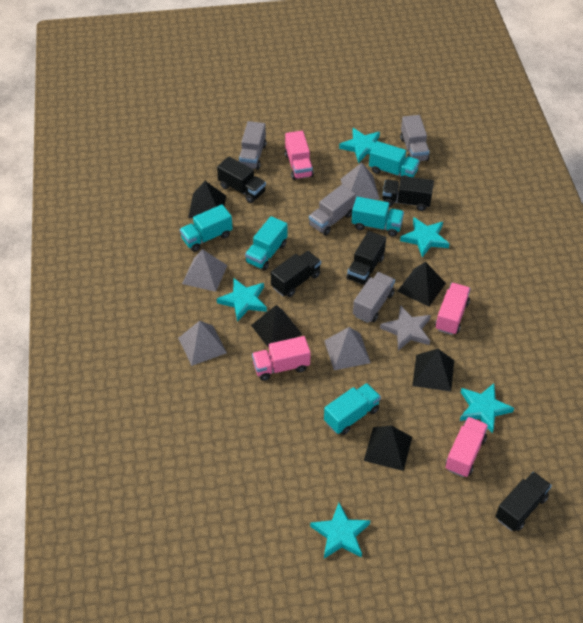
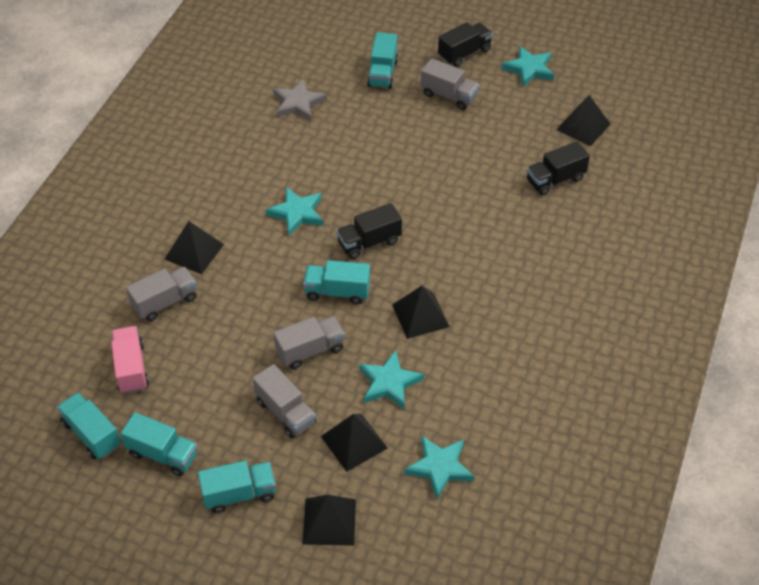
black truck: [217,156,266,203] [271,251,321,297] [346,231,386,285] [383,176,434,211] [495,472,552,531] = 5 -> [336,203,402,259] [438,22,493,67] [527,141,590,196] = 3
grey pyramid: [178,321,227,366] [182,249,228,292] [324,327,371,370] [341,163,380,200] = 4 -> none = 0
pink truck: [252,336,310,381] [285,131,314,180] [435,283,471,335] [445,417,488,477] = 4 -> [111,326,149,394] = 1
turquoise star: [217,278,267,322] [310,503,370,559] [339,128,380,163] [400,217,450,257] [460,383,514,433] = 5 -> [266,187,323,236] [359,350,424,410] [404,436,474,499] [501,46,554,87] = 4

